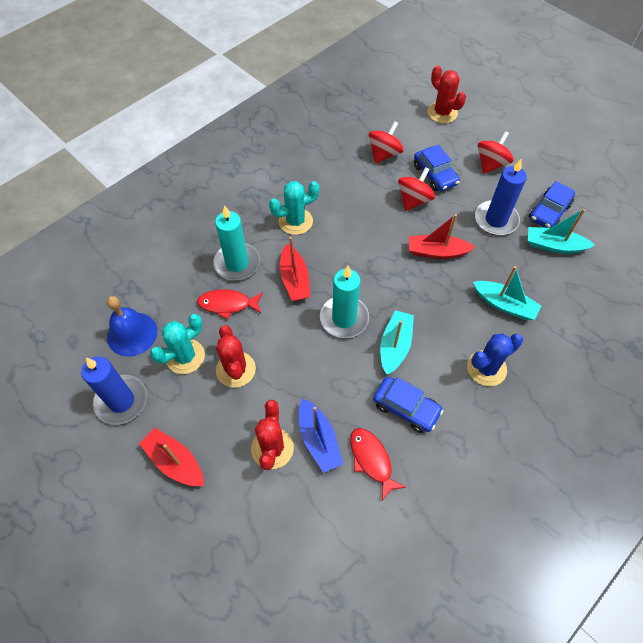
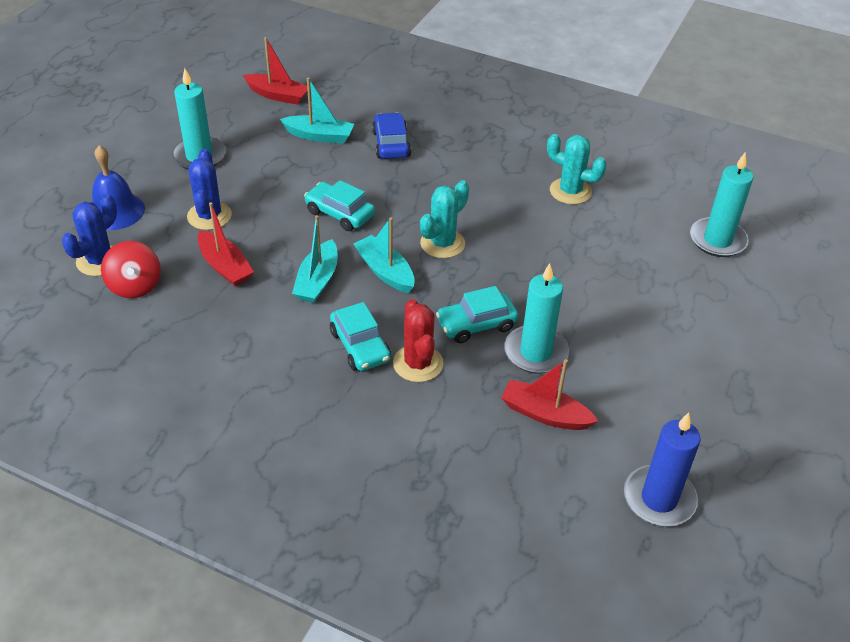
blue boat: [299,398,343,473] = 1 -> none = 0
blue cactus: [467,333,523,386] = 1 -> [62,194,117,276] [187,149,232,230] = 2
blue candle: [81,357,147,425] [475,159,527,236] = 2 -> [624,412,701,526] = 1
blue car: [373,377,443,433] [414,145,460,191] [529,181,575,228] = 3 -> [372,113,411,159] = 1
red cactus: [216,325,256,388] [251,400,294,470] [427,66,466,123] = 3 -> [393,299,444,382] = 1
red fish: [197,289,263,320] [350,428,406,501] = 2 -> none = 0
red spinning top: [369,121,403,164] [398,167,435,211] [478,131,514,174] = 3 -> [101,241,161,298] = 1
turquoise candle: [213,205,260,280] [320,266,369,338] = 2 -> [171,68,226,170] [504,263,569,374] [690,152,753,257] = 3
turquoise car: none = 0 -> [304,180,375,231] [330,302,391,371] [436,286,518,343] = 3

